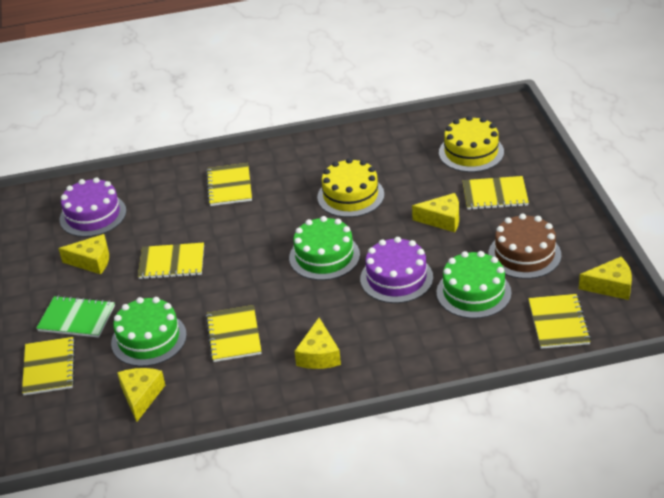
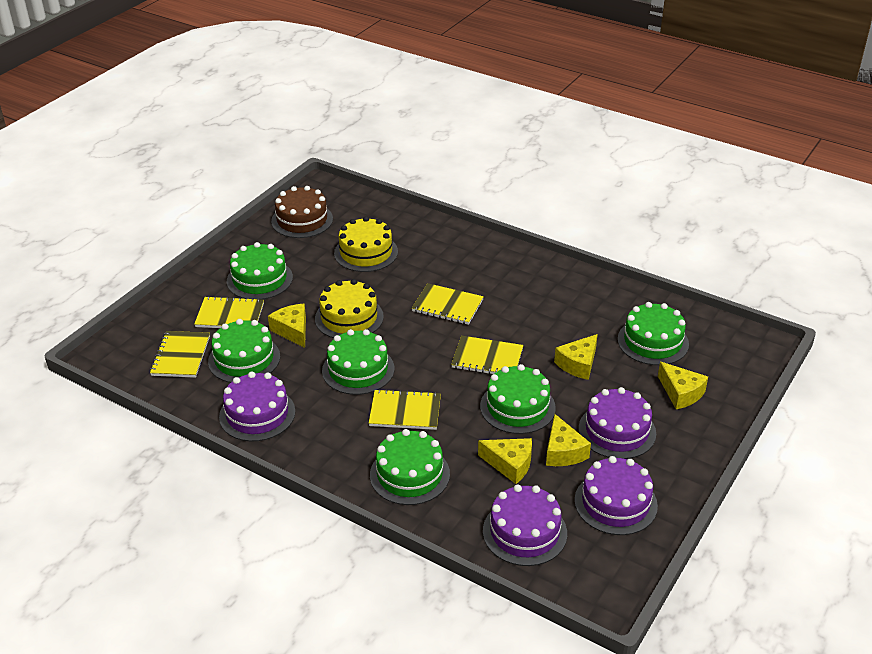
green cake: [111,297,187,367] [289,216,360,280] [437,251,511,319] = 3 -> [208,319,280,383] [227,242,293,299] [322,329,394,395] [370,429,450,505] [480,364,556,434] [618,302,689,365] = 6
green notebook: [36,296,115,338] = 1 -> none = 0
purple cake: [60,177,126,237] [360,237,433,303] = 2 -> [219,372,295,442] [483,484,567,566] [574,456,658,535] [579,387,656,459] = 4
yellow notebook: [22,337,75,395] [138,243,204,279] [206,163,252,206] [206,305,261,362] [463,176,529,210] [528,294,591,349] = 6 -> [150,331,210,378] [194,296,264,328] [369,389,441,430] [412,283,484,325] [451,336,524,374] = 5

